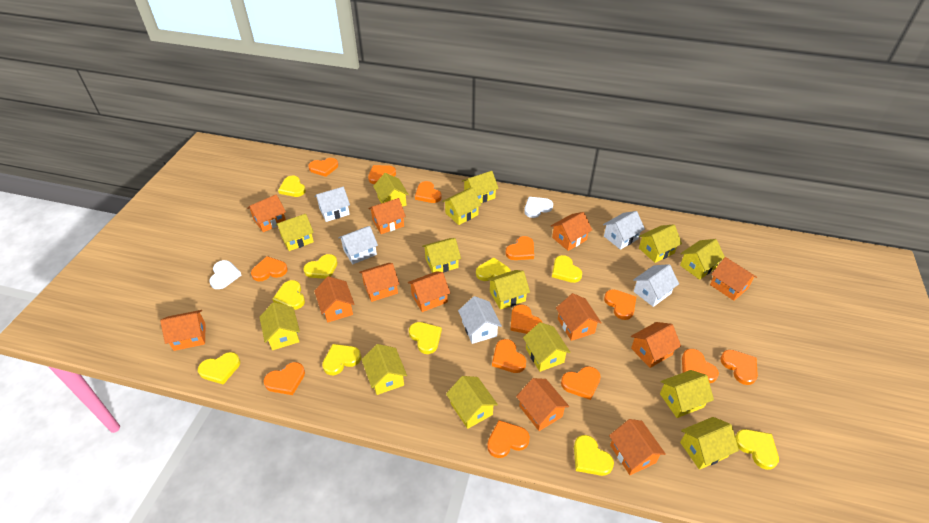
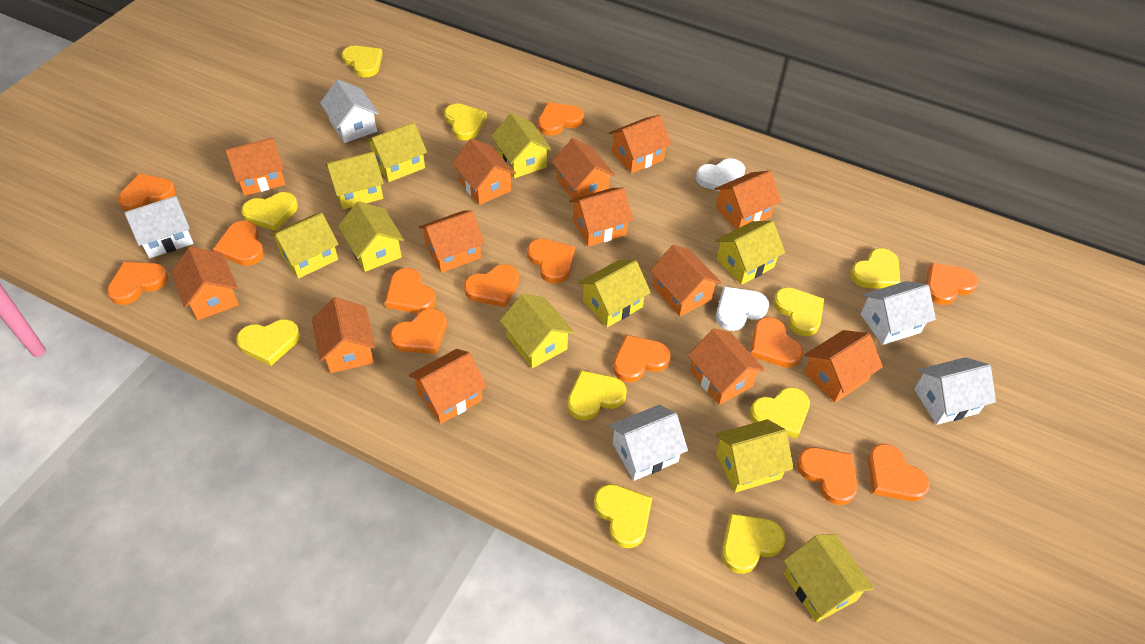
orange house: [160,310,206,351] [247,194,286,232] [314,276,355,323] [359,263,399,302] [368,198,406,234] [408,271,450,312] [516,378,569,431] [551,212,592,251] [556,293,602,341] [609,419,666,475] [631,322,681,368] [710,257,757,301] = 12 -> [171,247,239,320] [225,138,285,196] [312,297,376,373] [409,349,487,424] [419,210,484,273] [452,139,516,205] [552,138,615,199] [569,188,633,247] [609,115,671,173] [650,245,722,316] [688,329,765,405] [715,171,781,229] [805,330,883,402] = 13
yellow house: [259,302,300,350] [276,214,314,251] [361,344,407,395] [373,173,409,207] [422,238,461,273] [442,188,481,225] [446,376,498,429] [462,171,499,203] [487,270,530,310] [523,322,571,372] [639,224,682,263] [660,370,714,418] [680,239,725,280] [680,417,739,470] = 14 -> [270,213,339,279] [325,152,384,210] [338,201,404,272] [366,122,427,182] [491,113,552,178] [500,294,574,368] [578,260,651,327] [715,221,785,285] [715,419,794,493] [783,534,874,622] = 10

